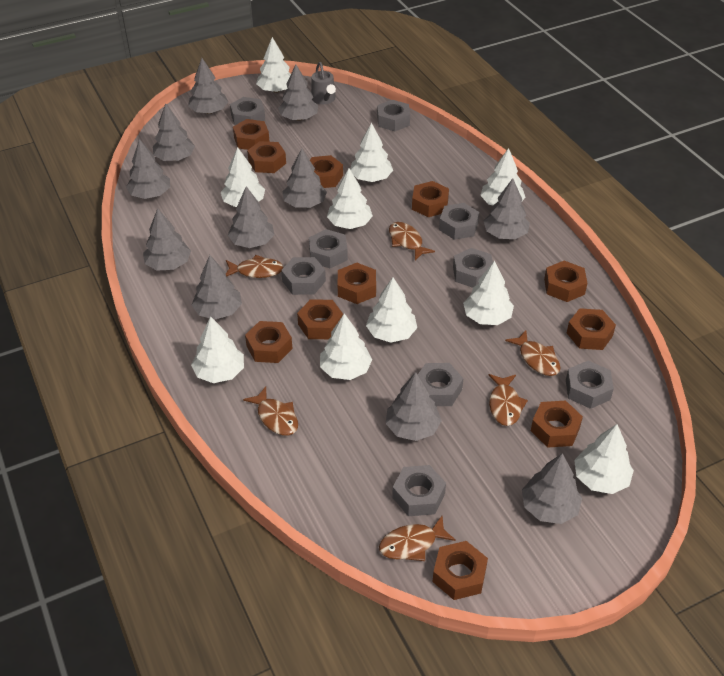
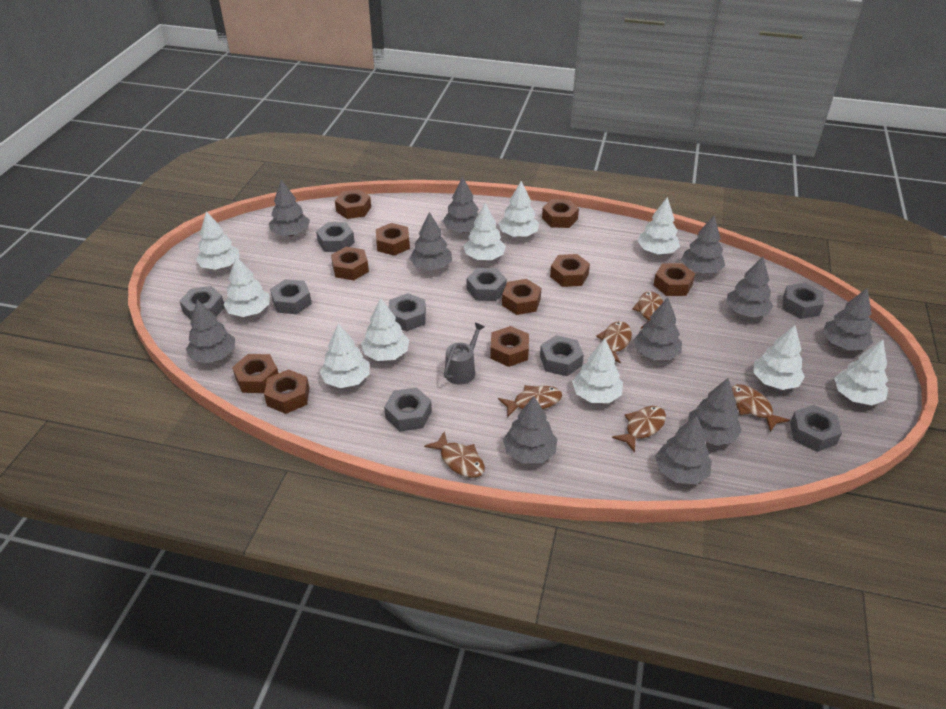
brown nut: [233,119,269,150] [245,321,293,363] [247,141,286,173] [297,299,343,339] [310,155,343,188] [338,263,376,304] [412,181,449,217] [433,541,488,600] [531,400,583,448] [544,261,587,302] [567,308,616,350] = 11 -> [232,354,278,393] [264,369,309,414] [331,247,369,280] [335,189,371,219] [376,223,410,256] [490,326,529,367] [502,279,541,315] [542,199,579,228] [550,254,590,287] [654,263,695,296] = 10

